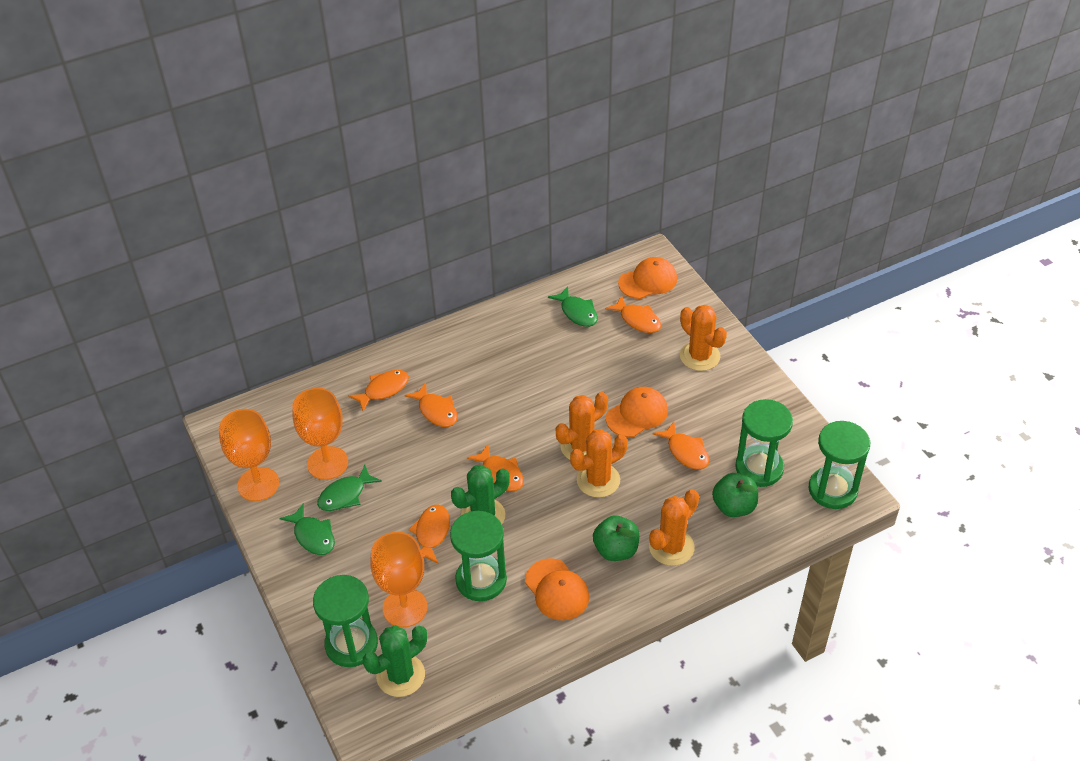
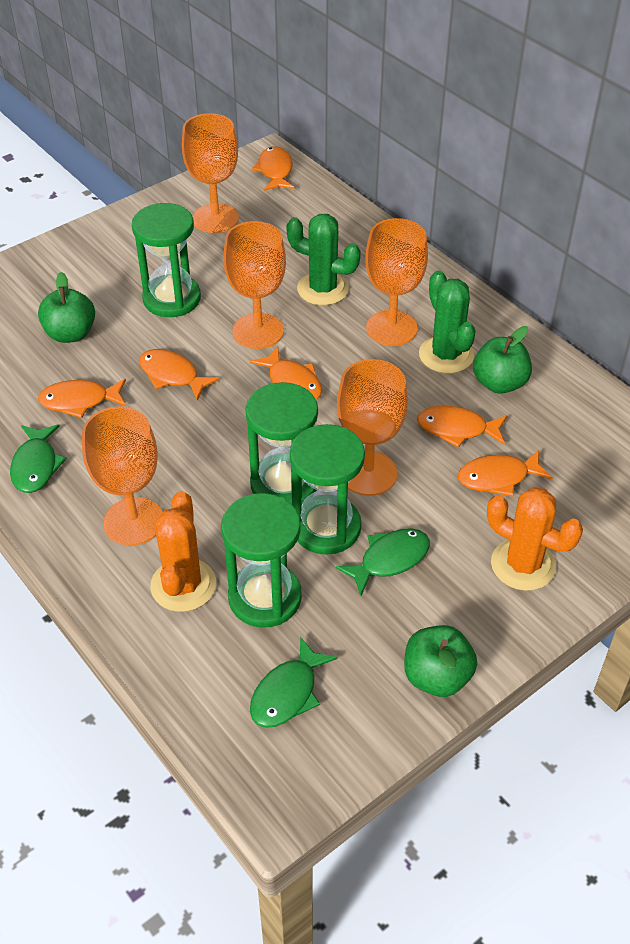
green apple: [593,515,640,561] [712,473,758,517] = 2 -> [38,272,95,343] [404,625,477,697] [473,326,532,394] = 3
orange cactus: [556,392,608,460] [570,429,628,498] [649,489,699,566] [680,305,727,371] = 4 -> [150,491,216,612] [487,487,583,591] = 2
orange cap: [525,558,589,620] [606,387,668,437] [618,257,677,299] = 3 -> none = 0
orange goblet: [219,409,279,501] [292,388,348,480] [370,532,428,627] = 3 -> [82,406,162,546] [182,113,239,233] [223,221,286,349] [337,359,408,496] [365,218,428,346] = 5

